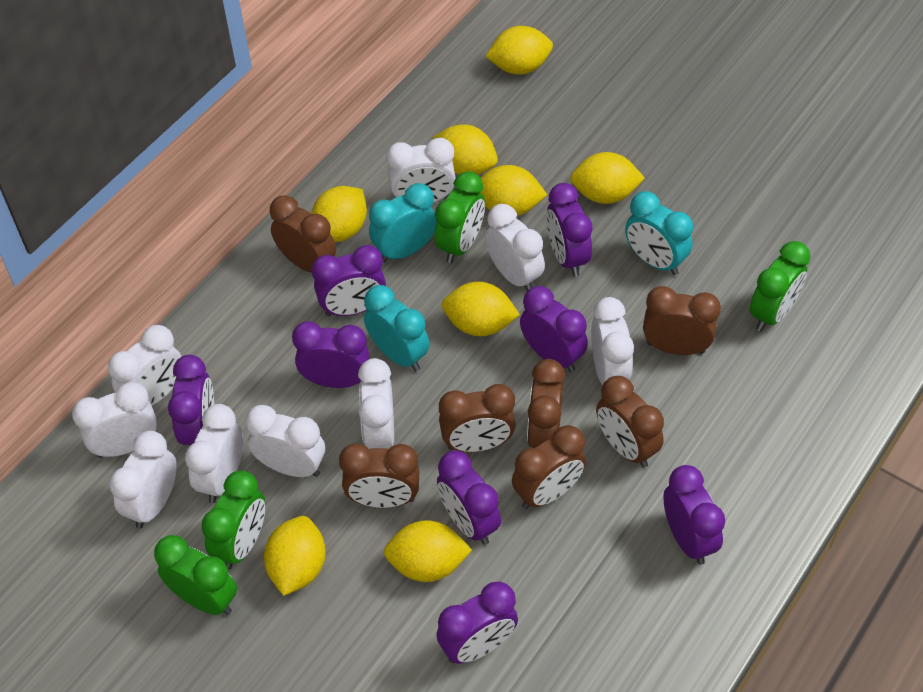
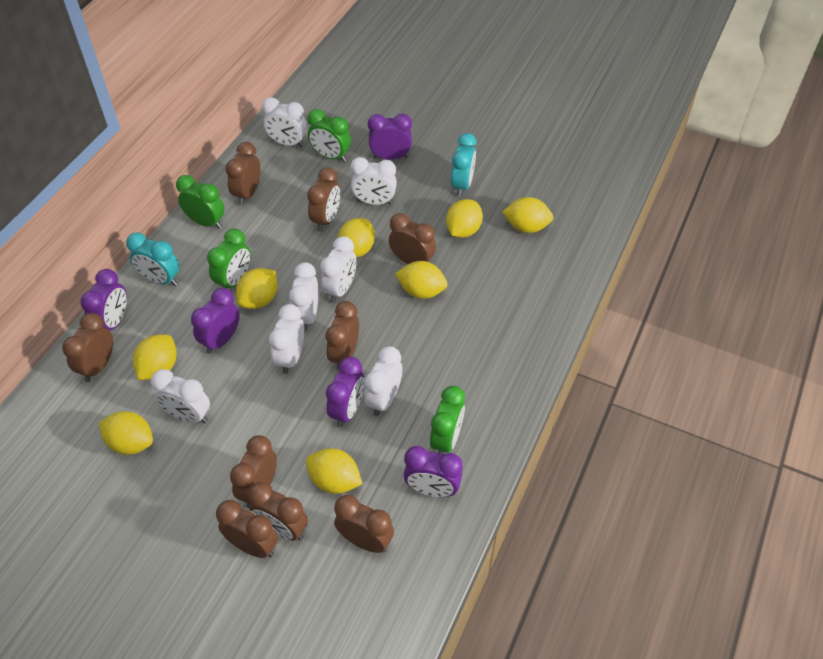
brown clock: [270,195,336,273] [339,443,420,508] [439,384,516,452] [512,425,586,509] [527,359,565,448] [596,376,664,468] [643,286,721,355] = 7 -> [62,313,113,382] [216,500,278,558] [226,142,260,205] [230,435,277,508] [248,482,308,541] [307,167,340,231] [325,301,359,371] [334,495,394,553] [389,213,436,264] = 9
purple clock: [168,355,214,445] [292,321,370,388] [312,245,386,317] [437,451,501,545] [437,582,518,664] [520,286,588,372] [546,183,593,277] [663,465,725,565] = 8 -> [80,269,127,331] [191,288,240,354] [326,357,365,427] [368,114,412,160] [404,446,463,497] = 5
turquoise clock: [364,285,430,371] [369,183,437,263] [625,191,693,275] = 3 -> [126,232,179,286] [451,133,477,196] = 2
white clock: [72,382,157,458] [108,325,182,406] [109,431,177,529] [185,404,243,503] [245,405,325,477] [358,358,394,449] [386,138,456,203] [485,204,545,291] [591,297,634,385] = 9 -> [151,369,210,424] [262,97,307,147] [269,304,304,374] [289,262,318,331] [320,236,356,303] [350,157,397,205] [364,346,402,416] = 7

